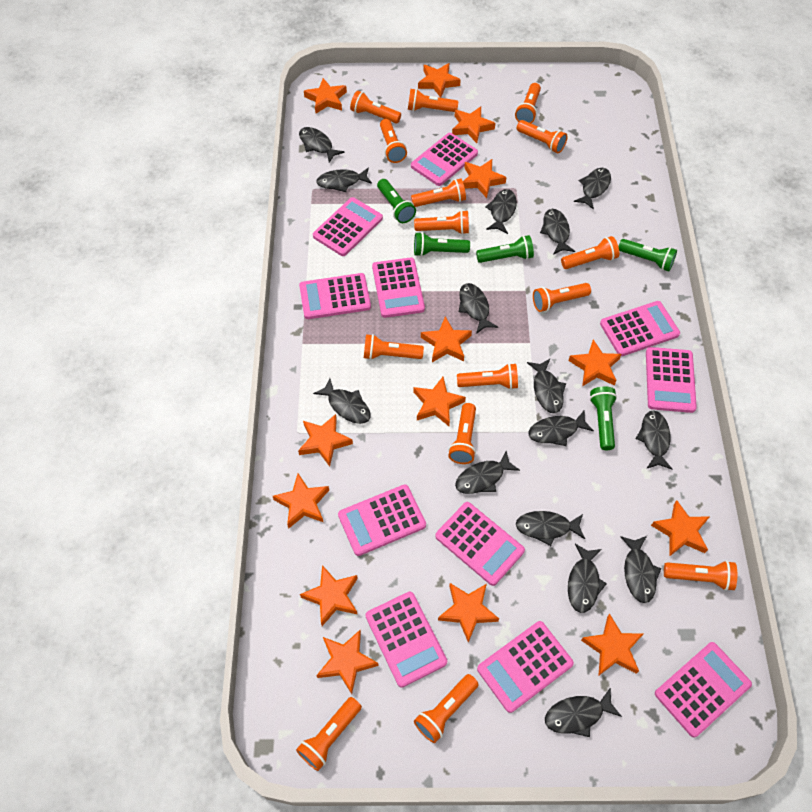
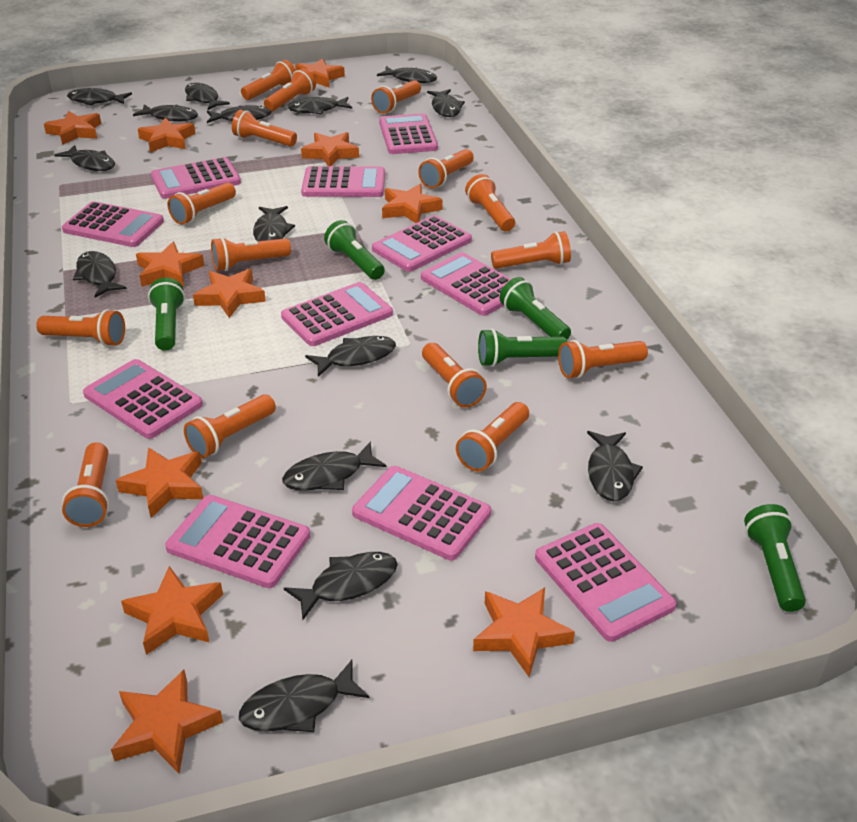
orange star: [273,474,329,529] [298,414,353,467] [300,565,358,626] [304,78,347,113] [316,630,379,694] [413,377,466,426] [418,63,461,98] [421,317,472,362] [438,583,499,643] [452,106,495,143] [463,159,507,198] [568,339,622,386] [581,614,643,676] [651,500,709,556] = 14 -> [44,111,101,145] [111,670,223,774] [116,447,203,518] [121,566,223,655] [136,242,204,287] [138,118,196,152] [193,269,266,318] [295,58,345,88] [301,132,359,166] [382,184,443,223] [473,587,575,677] = 11

